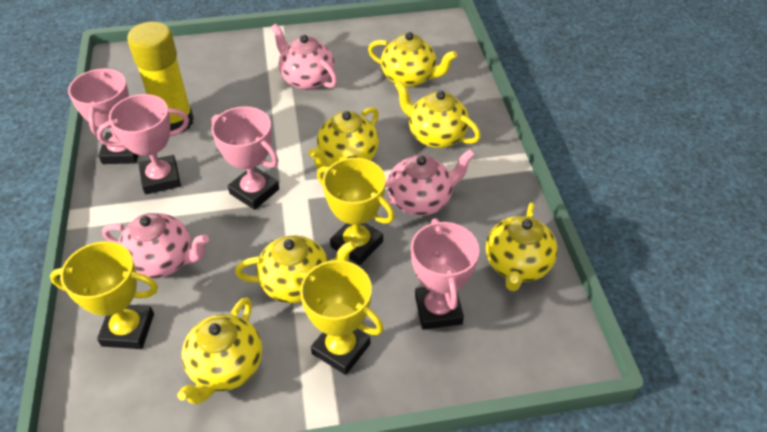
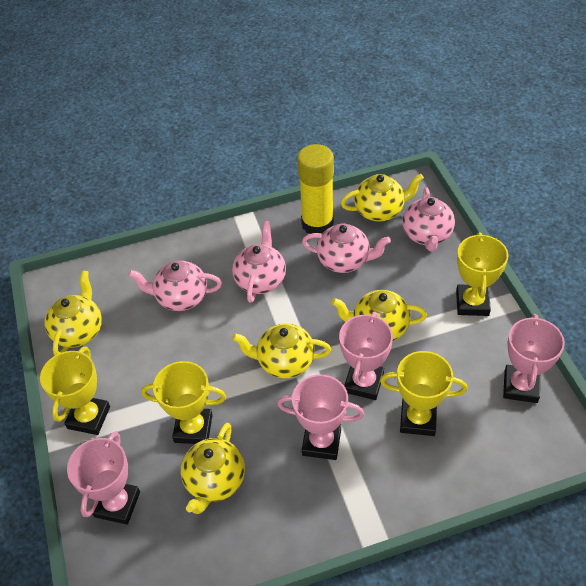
pink teapot: [102,213,209,279] [271,24,337,90] [381,149,475,216] = 3 -> [128,261,222,311] [232,221,286,303] [302,224,391,273] [402,187,455,251] = 4
yellow teapot: [177,297,263,405] [235,235,356,303] [308,107,379,169] [368,32,457,87] [395,80,481,148] [486,202,558,291] = 6 -> [44,270,102,355] [181,423,245,514] [232,323,331,378] [331,290,427,341] [341,174,424,221] = 5
yellow trophy: [50,241,158,349] [293,260,384,375] [317,158,395,265] = 3 -> [40,346,110,435] [141,361,226,444] [380,351,467,436] [456,232,508,316] = 4

